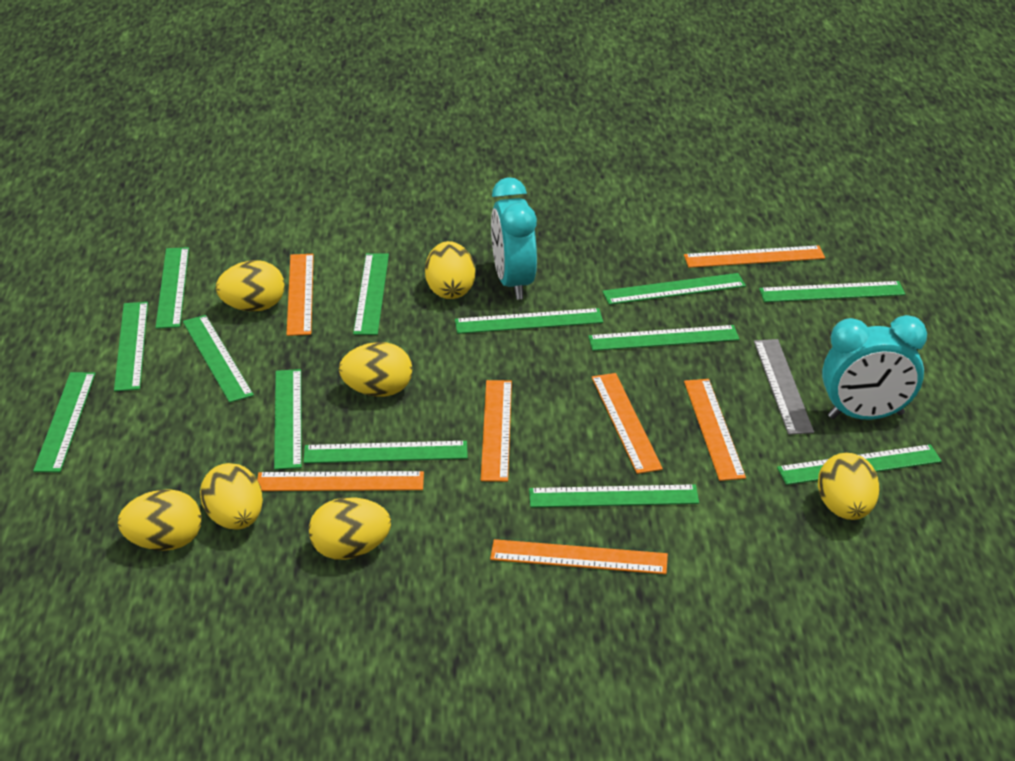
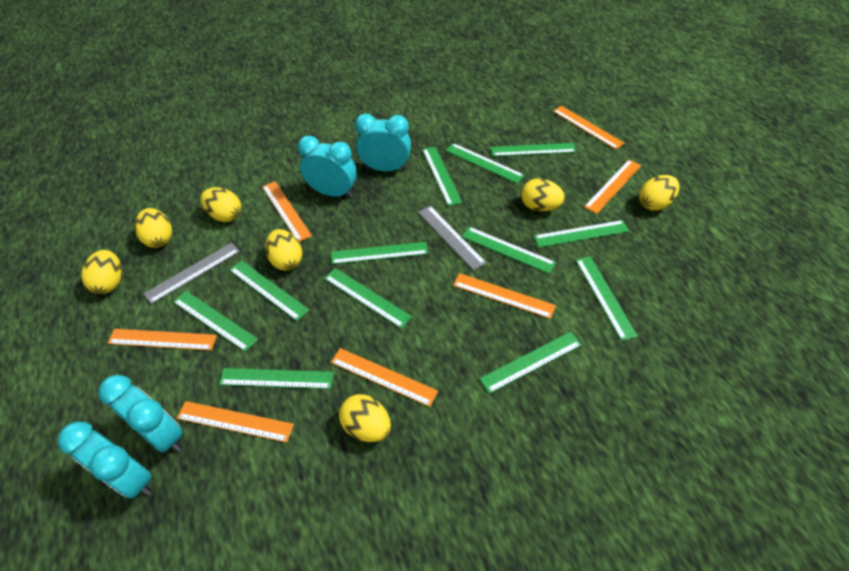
green ruler: [33,372,95,472] [114,302,148,391] [155,247,189,329] [183,315,254,403] [274,369,302,470] [303,441,468,463] [353,253,389,335] [455,308,603,334] [529,484,699,508] [588,325,739,351] [602,273,746,305] [759,281,905,302] [777,444,942,485] = 13 -> [173,291,258,352] [219,368,334,389] [230,260,309,321] [324,268,412,329] [331,242,428,264] [422,147,462,206] [445,143,525,184] [462,227,556,274] [480,332,582,394] [491,143,576,156] [534,220,629,248] [576,256,638,341] = 12
grey ruler: [754,339,814,435] = 1 -> [144,243,240,304] [418,206,486,270] = 2
turquoise clock: [491,177,537,300] [822,315,927,420] = 2 -> [58,422,152,499] [98,375,183,453] [298,136,357,198] [355,114,411,172] = 4

